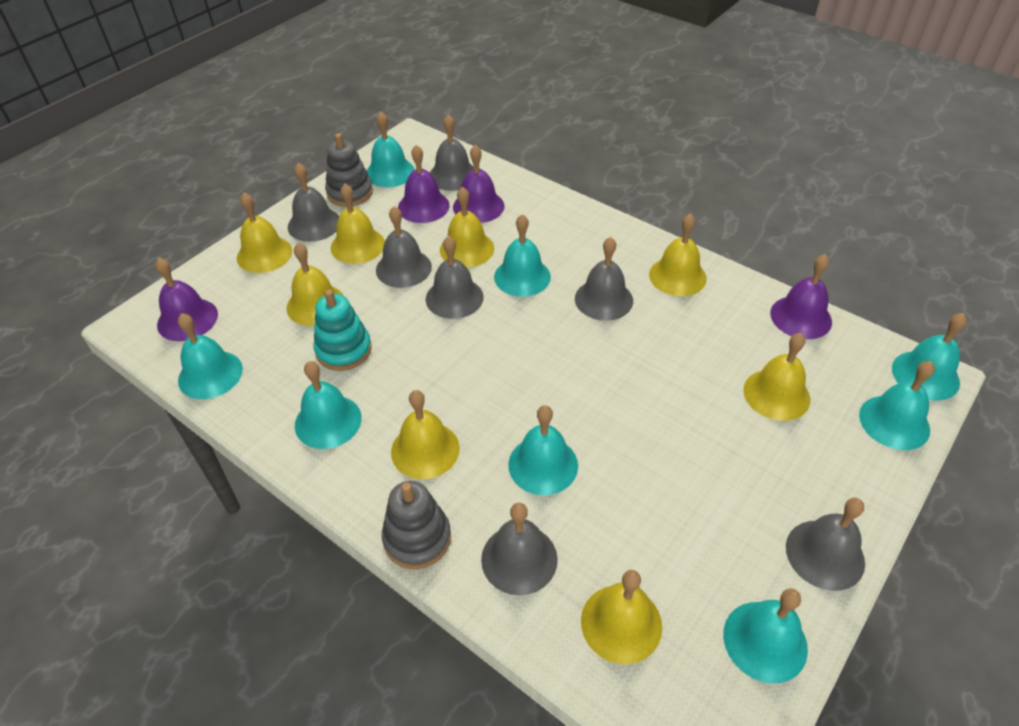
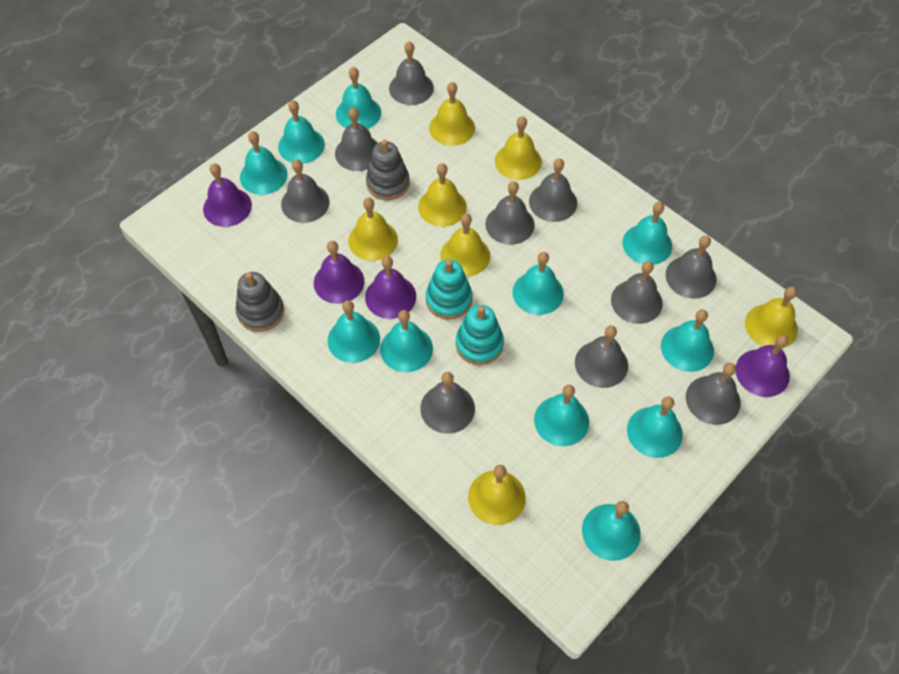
grey bell: [288,163,339,242] [376,206,432,288] [426,236,484,319] [430,115,474,191] [481,503,558,595] [575,237,633,321] [786,498,865,591] = 7 -> [281,159,330,223] [335,107,378,171] [389,41,434,105] [420,372,475,434] [485,181,534,245] [529,158,577,222] [575,326,628,388] [611,261,663,324] [666,236,716,299] [686,363,741,425] = 10
turquoise bell: [178,313,243,399] [295,361,362,449] [366,112,415,187] [494,214,551,297] [508,405,578,495] [723,588,808,684] [859,361,935,450] [892,313,967,401] = 8 -> [240,131,288,195] [278,100,325,164] [328,300,380,363] [336,67,381,129] [380,310,433,372] [513,252,564,315] [534,385,589,446] [582,501,641,561] [623,202,672,265] [627,396,683,458] [661,309,714,372] = 11
turquoise stacking toy: [314,289,372,371] = 1 -> [426,259,472,319] [456,305,504,365] = 2
yellow bell: [237,193,292,273] [286,243,344,326] [331,184,385,264] [391,390,460,479] [440,187,494,267] [581,570,662,664] [649,214,707,296] [743,333,810,421] = 8 -> [348,197,398,261] [418,163,467,227] [429,82,475,146] [440,214,490,277] [468,465,526,525] [495,116,542,180] [745,287,798,348] = 7

